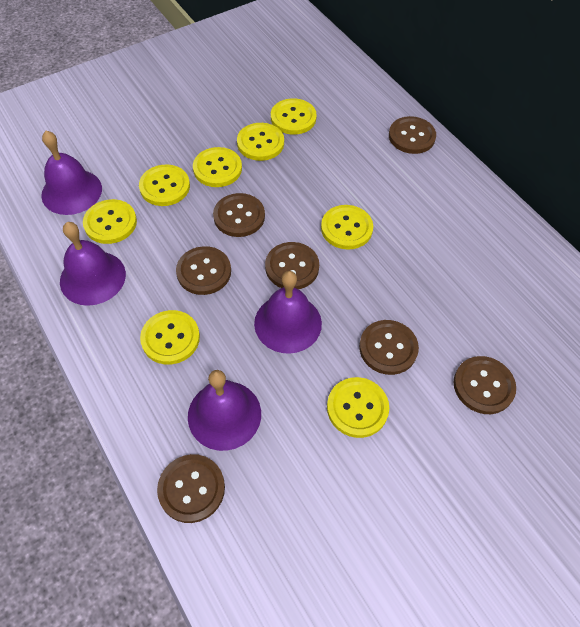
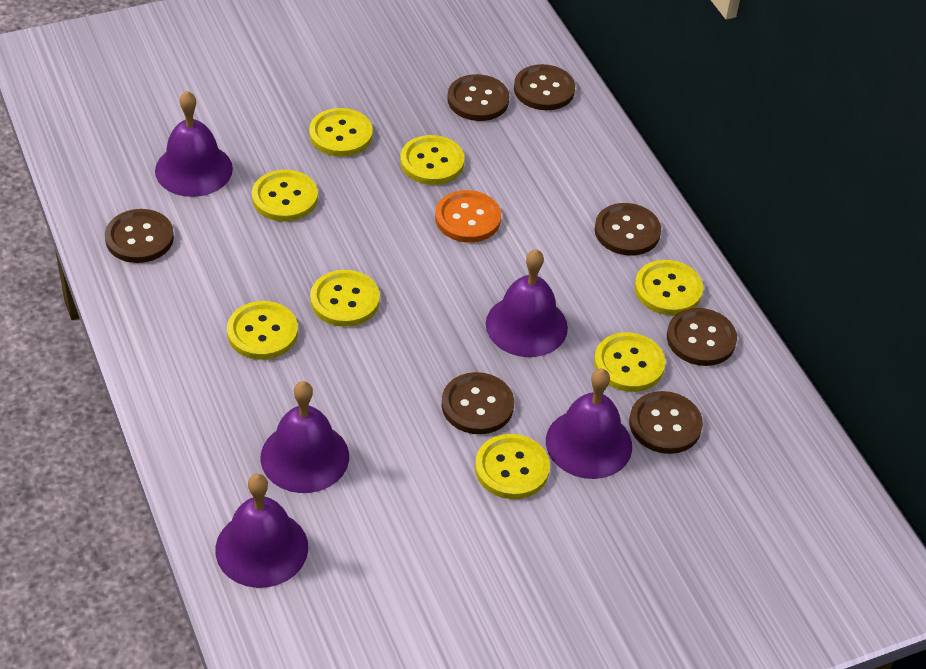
orange button: none = 0 -> [435,190,501,242] = 1
purple bell: [41,131,102,215] [60,222,126,306] [188,370,261,451] [254,271,322,354] = 4 -> [155,91,233,197] [215,474,308,588] [260,381,349,493] [486,249,568,357] [546,368,632,479] = 5

